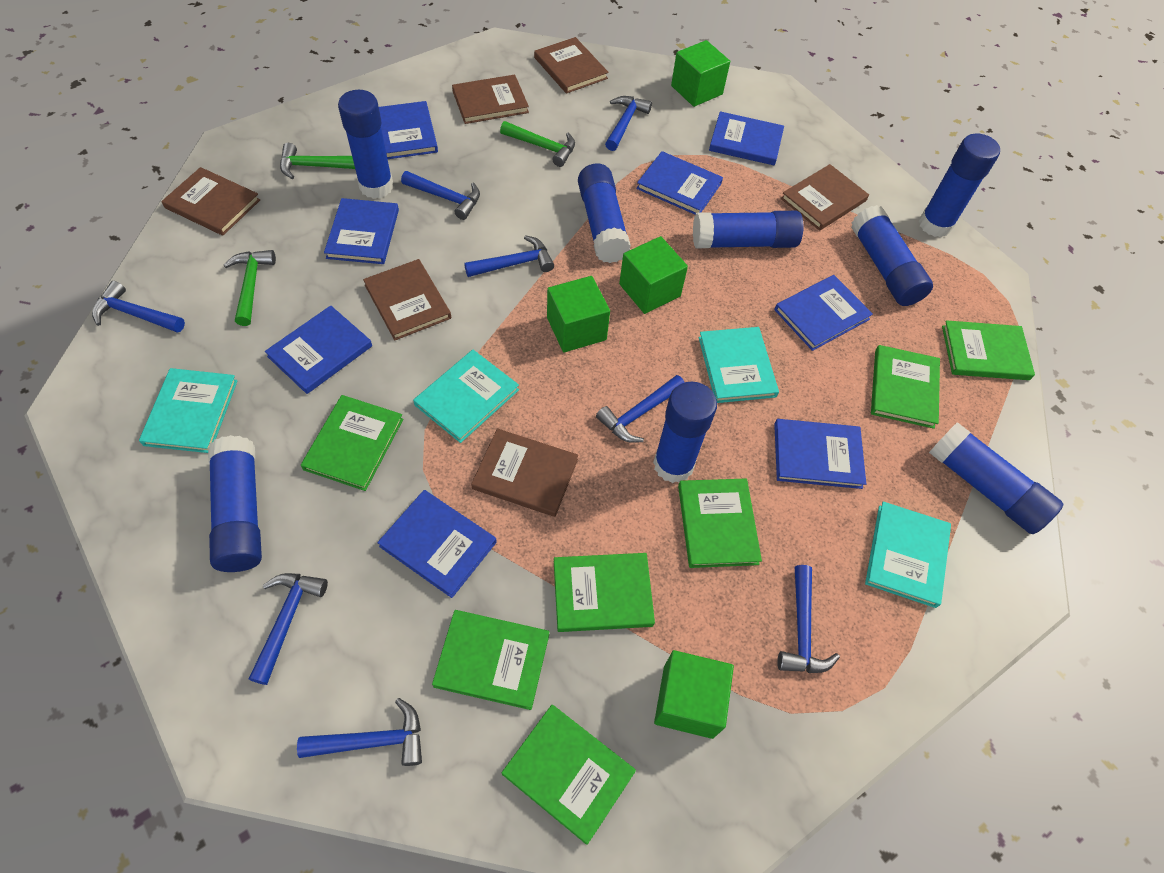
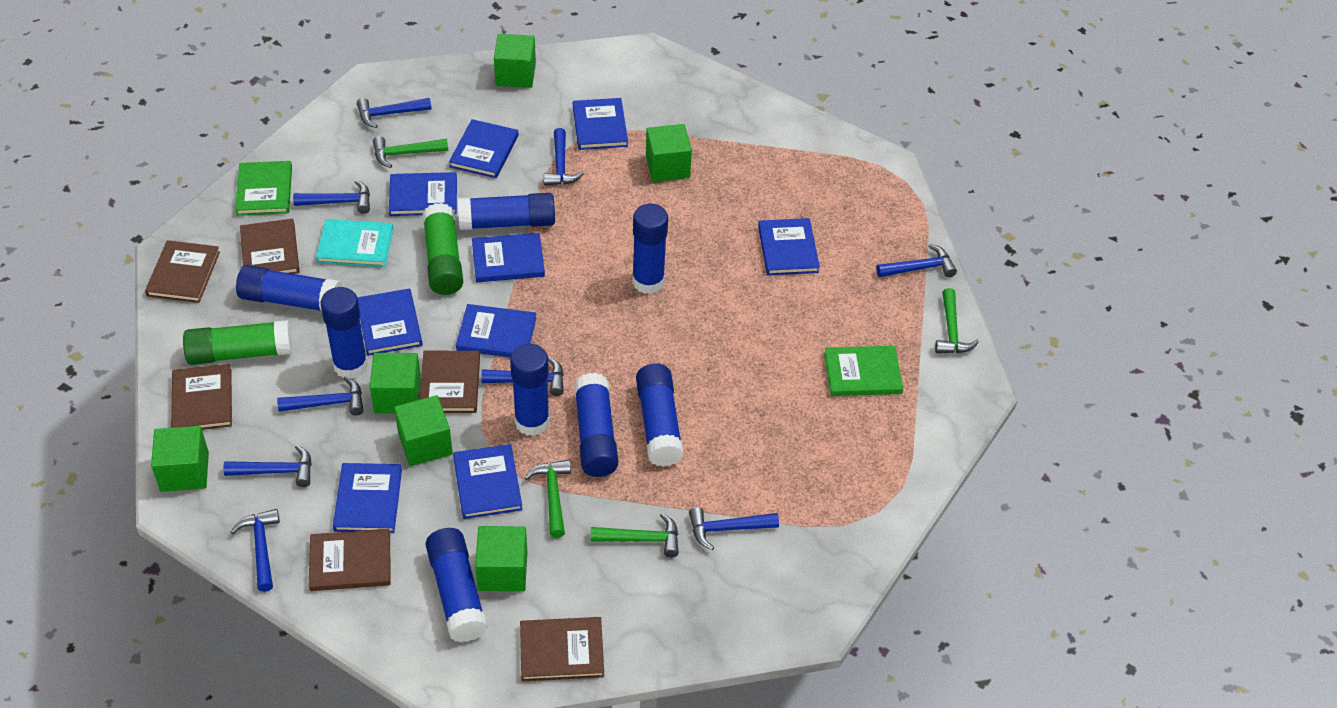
blue book: [265,305,372,394] [324,198,399,264] [377,490,497,598] [379,101,438,159] [636,151,723,215] [709,111,784,165] [774,275,873,351] [774,419,866,489] = 8 -> [333,463,402,533] [358,289,423,356] [389,172,457,216] [449,119,518,178] [453,444,523,519] [456,304,536,357] [472,233,545,282] [573,98,628,150] [758,218,820,275] = 9
blue hammer: [92,281,185,333] [249,573,328,685] [297,698,422,766] [401,171,480,220] [464,235,554,277] [596,375,685,443] [605,96,652,151] [777,565,840,673] = 8 -> [223,445,312,487] [231,509,280,592] [277,377,364,416] [293,180,370,214] [357,98,432,128] [481,357,564,396] [544,128,584,186] [689,507,779,550] [876,244,957,277] = 9
green book: [301,395,403,491] [432,610,549,710] [502,705,636,845] [554,553,655,632] [678,478,762,568] [871,345,940,429] [942,320,1035,380] = 7 -> [235,161,292,216] [824,346,903,396] = 2
green cube: [547,276,610,353] [619,236,688,314] [654,650,734,739] [671,40,730,107] = 4 -> [151,426,209,492] [370,353,421,414] [394,395,453,466] [475,526,527,591] [494,34,536,88] [646,124,692,182] = 6
green glue stick: none = 0 -> [183,320,292,365] [423,203,463,295] = 2
green hammer: [224,250,276,326] [280,143,355,179] [500,121,575,167] = 3 -> [373,136,448,168] [525,460,571,538] [591,513,679,557] [935,288,979,353] = 4
turquoise book: [139,368,238,453] [413,350,519,443] [699,327,779,403] [865,502,951,608] = 4 -> [316,219,393,267] = 1

